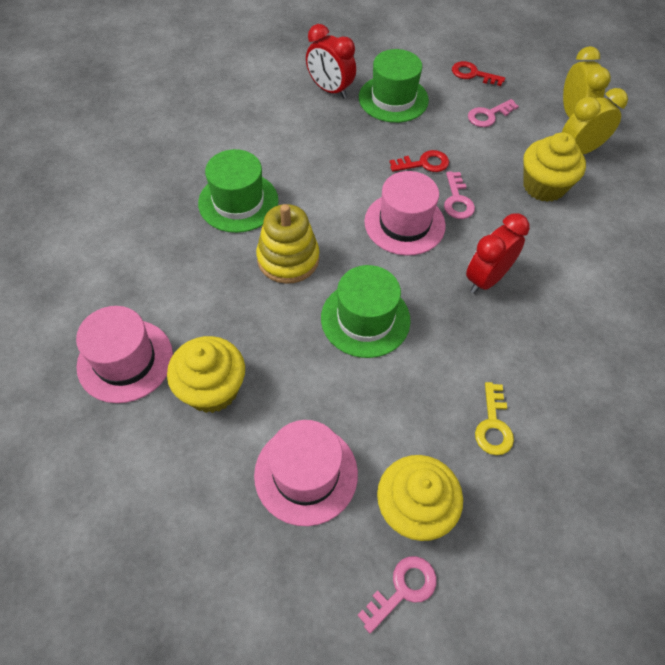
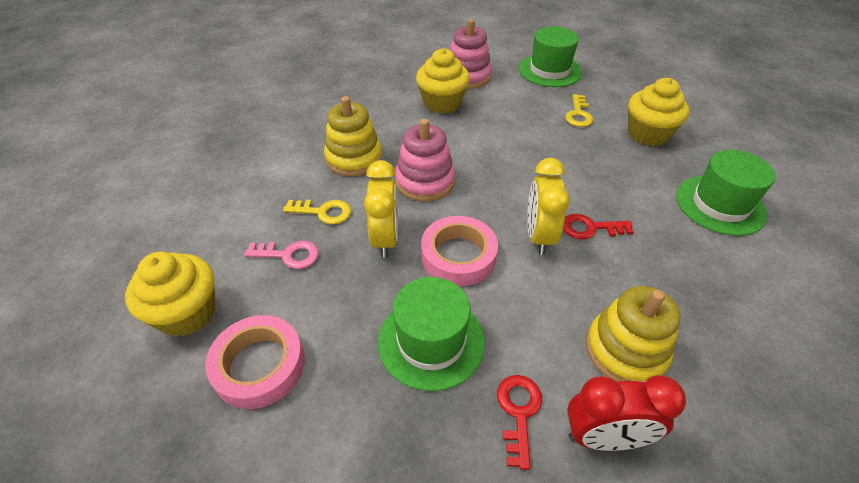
pink hat: [76,306,173,403] [254,420,358,526] [364,171,446,256] = 3 -> none = 0
pink key: [357,556,437,633] [444,171,475,219] [468,99,519,127] = 3 -> [244,241,319,269] = 1
pink stacking toy: none = 0 -> [395,119,455,201] [450,19,492,89] = 2
pink tape: none = 0 -> [205,315,305,409] [421,216,498,286] = 2
red clock: [306,24,356,99] [466,213,530,294] = 2 -> [567,375,686,451] = 1
yellow key: [475,382,514,455] = 1 -> [283,200,351,225] [565,94,593,127] = 2
yellow stacking toy: [256,204,319,284] = 1 -> [324,96,382,177] [586,286,681,382] = 2

